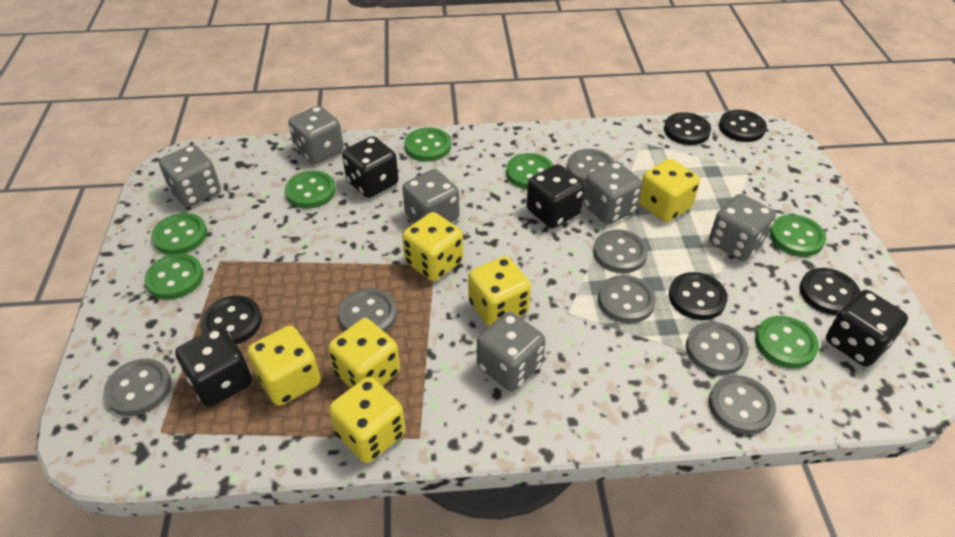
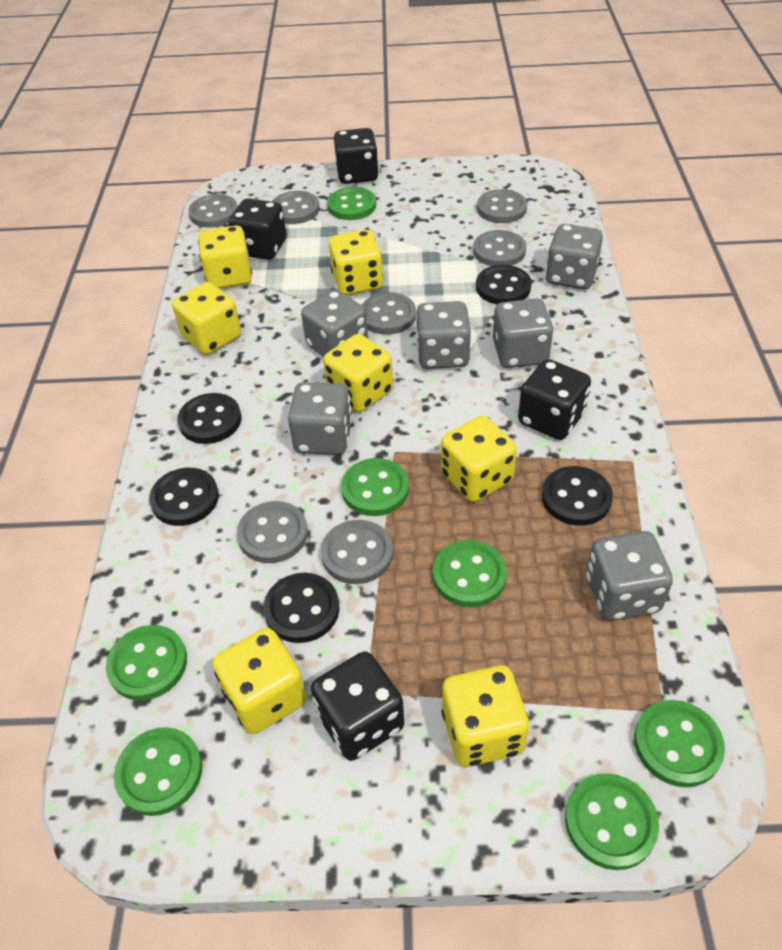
yellow dice: [247,326,321,406] [328,318,400,388] [329,377,406,463] [402,212,463,281] [468,256,531,327] [639,159,700,222] = 6 -> [172,282,241,355] [198,225,252,289] [213,628,307,734] [323,334,393,412] [329,230,383,295] [441,416,517,502] [442,665,529,767] = 7

